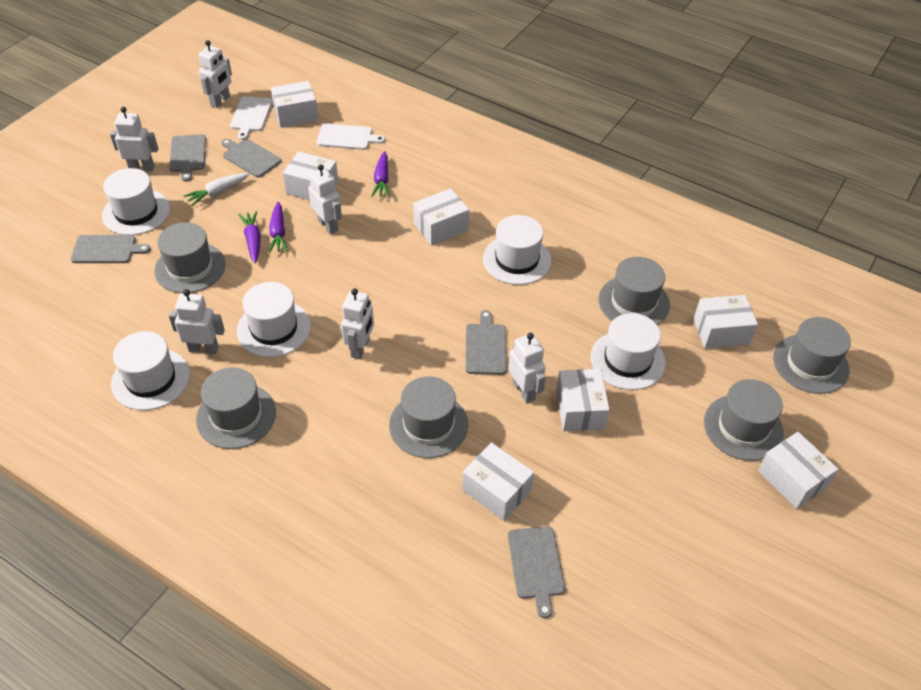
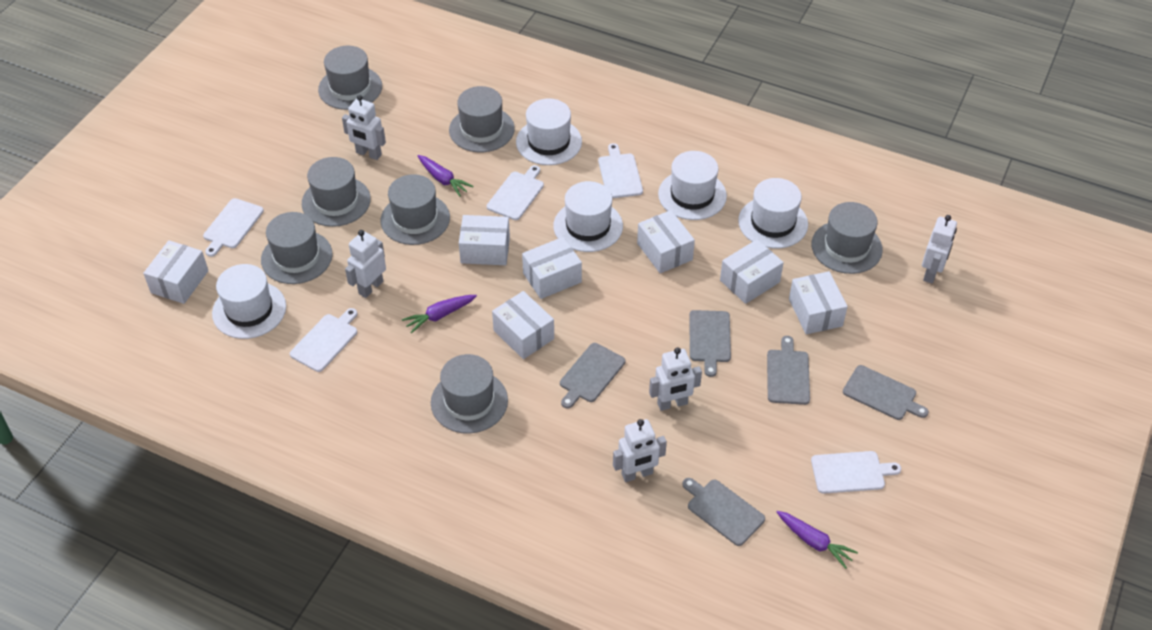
grey hat: [154,222,225,293] [196,367,276,449] [389,376,468,458] [598,257,670,325] [704,379,784,461] [773,317,851,394] = 6 -> [261,212,333,284] [302,157,371,227] [318,46,382,110] [380,174,450,245] [431,354,508,434] [449,86,515,152] [812,202,883,274] = 7
white carrot: [184,173,250,206] = 1 -> none = 0
white cutting board: [230,96,273,140] [317,123,385,150] = 2 -> [203,198,264,257] [290,308,357,372] [487,165,544,220] [598,143,643,198] [811,451,901,494] = 5
white robot: [110,107,158,172] [169,289,225,354] [198,40,232,108] [308,164,342,234] [341,288,374,359] [508,333,546,403] = 6 -> [342,95,386,160] [345,230,386,298] [613,419,667,482] [649,347,702,411] [922,215,957,284] = 5

